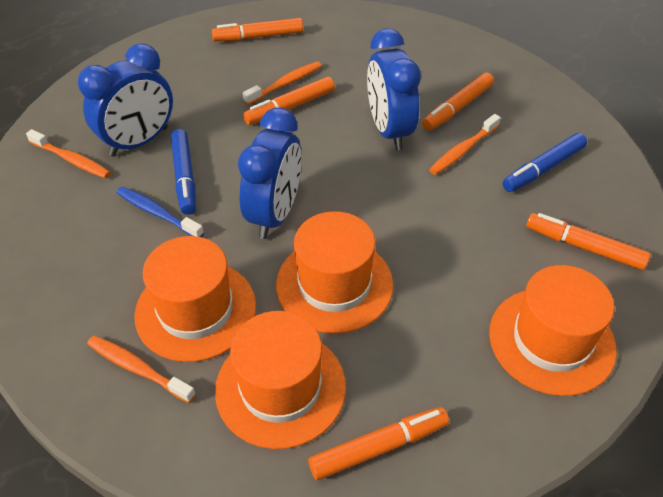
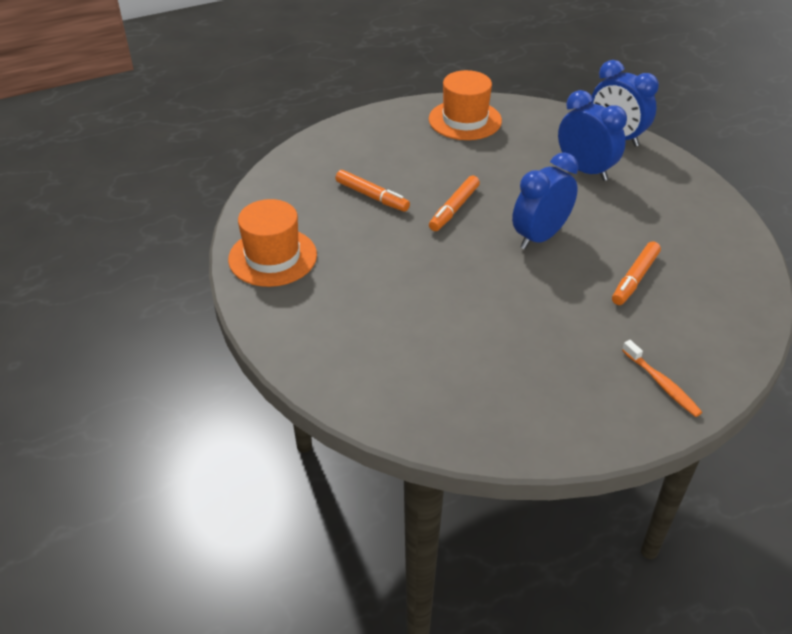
blue marker: [171,129,196,215] [502,133,587,192] = 2 -> none = 0
blue toothbrush: [116,187,204,237] = 1 -> none = 0
orange hat: [134,236,256,362] [215,311,346,449] [276,211,393,334] [489,265,617,396] = 4 -> [228,199,317,287] [429,70,502,140] = 2
orange marker: [212,18,303,41] [243,77,335,125] [308,407,449,480] [422,72,494,131] [526,213,651,270] = 5 -> [335,170,410,212] [429,175,480,231] [612,241,661,305] = 3
orange toothbrush: [26,129,111,178] [87,336,196,403] [243,61,322,105] [429,114,501,175] = 4 -> [622,340,702,417] = 1

